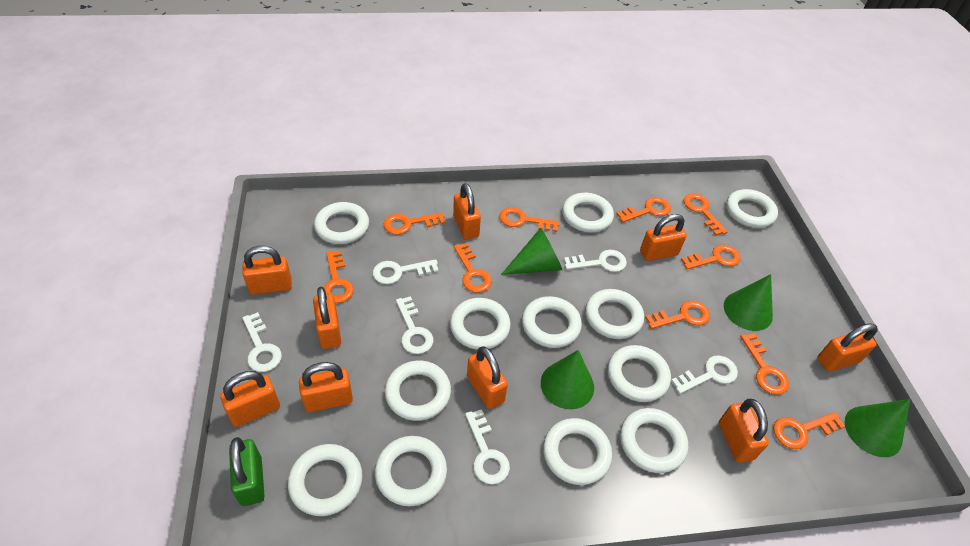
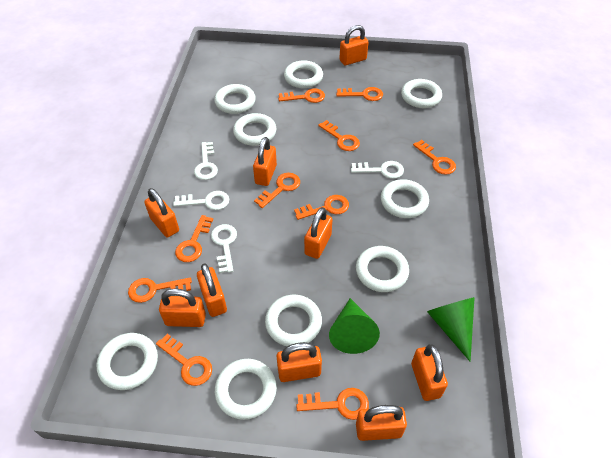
green cone: [501,228,562,275] [541,350,594,409] [724,274,773,331] [845,399,910,457] = 4 -> [329,298,380,354] [427,297,475,362] = 2
green padlock: [229,437,265,506] = 1 -> none = 0
white key: [242,312,282,372] [373,259,439,284] [396,296,434,354] [465,409,510,484] [564,250,627,272] [671,355,738,394] = 6 -> [173,191,229,210] [194,142,218,180] [211,224,237,273] [351,161,404,179] = 4
white ring: [288,444,363,516] [314,202,369,244] [375,436,447,506] [385,360,451,421] [450,298,511,350] [522,296,582,348] [543,418,612,485] [562,193,614,232] [585,289,644,339] [608,345,671,402] [620,408,688,473] [726,189,778,228] = 12 -> [97,333,158,390] [214,84,256,114] [215,359,277,420] [233,113,276,146] [265,295,322,346] [284,60,323,88] [356,246,409,292] [381,179,429,218] [401,79,442,108] = 9

